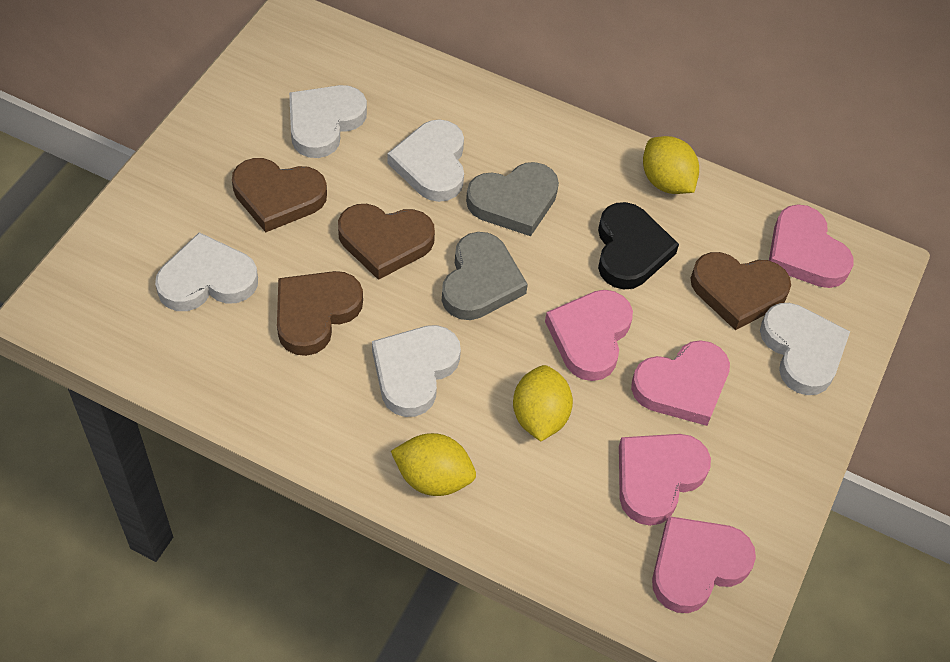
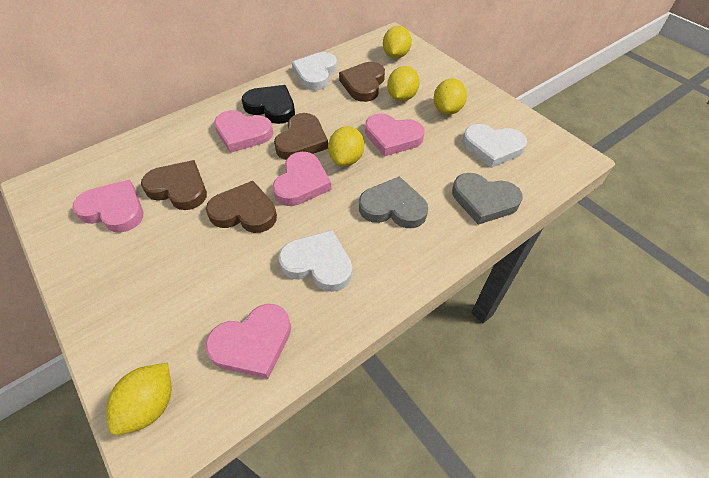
white heart: [155,232,258,311] [289,85,367,158] [372,325,461,417] [388,119,464,202] [760,303,850,395] = 5 -> [279,230,352,292] [292,52,337,91] [462,124,527,168] = 3
yellow lemon: [391,433,476,496] [513,365,573,441] [643,136,699,194] = 3 -> [106,363,172,435] [328,126,364,166] [383,26,412,59] [387,66,420,101] [434,78,467,115] = 5

